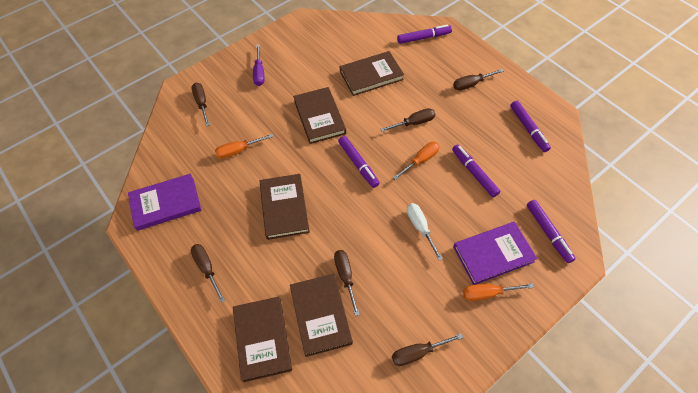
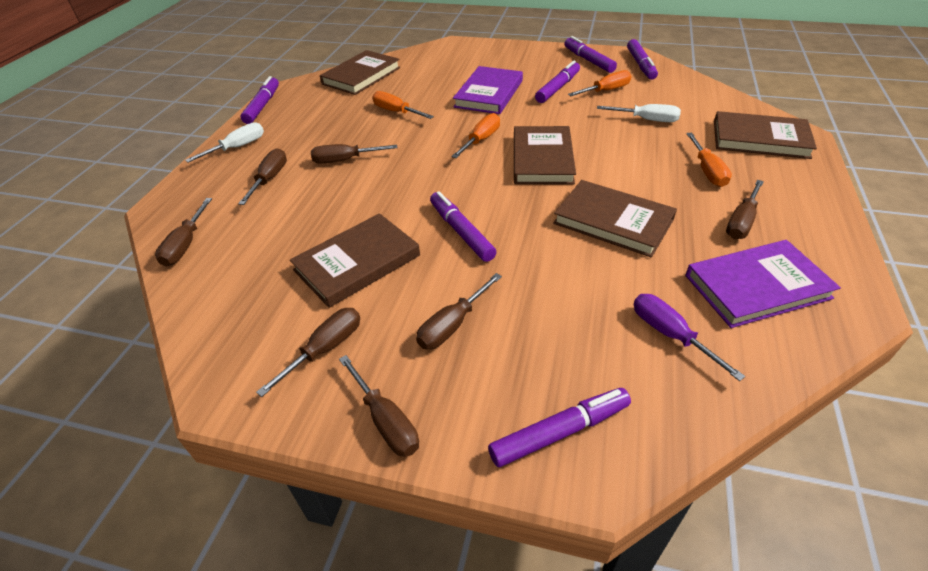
brown screwdriver: [191,83,209,126] [191,244,225,302] [334,250,360,316] [381,108,435,132] [392,333,463,366] [453,69,504,91] = 6 -> [155,198,212,266] [238,148,287,205] [256,308,360,397] [311,144,397,164] [339,355,419,457] [416,273,502,350] [726,180,764,239] = 7
orange screwdriver: [215,134,274,159] [393,142,440,180] [463,283,534,301] = 3 -> [372,91,434,119] [451,113,500,158] [568,70,631,96] [686,133,732,187] = 4
purple marker: [338,136,379,188] [397,24,452,44] [452,144,500,197] [510,101,551,152] [527,200,576,263] = 5 -> [240,76,279,124] [430,191,496,262] [488,388,631,467] [535,61,580,103] [564,36,617,73] [627,39,658,80] = 6
white screwdriver: [407,203,443,261] = 1 -> [185,122,264,162] [597,104,681,122] = 2

